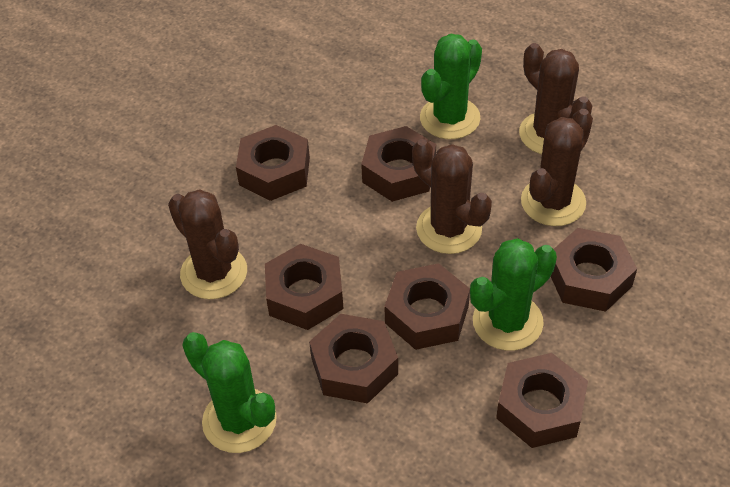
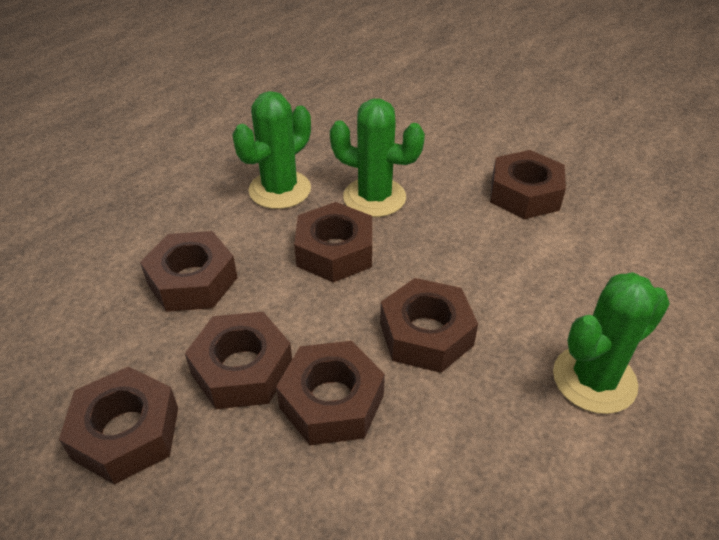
brown cactus: [168,189,247,299] [412,139,492,254] [519,43,592,154] [521,109,593,226] = 4 -> none = 0

